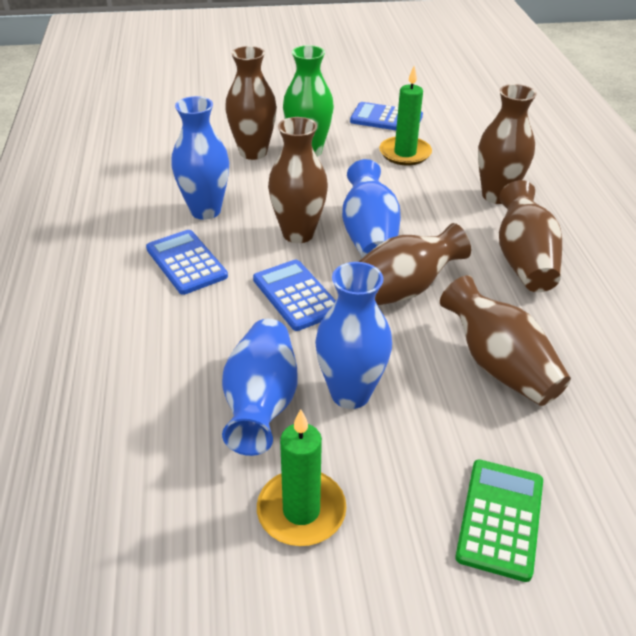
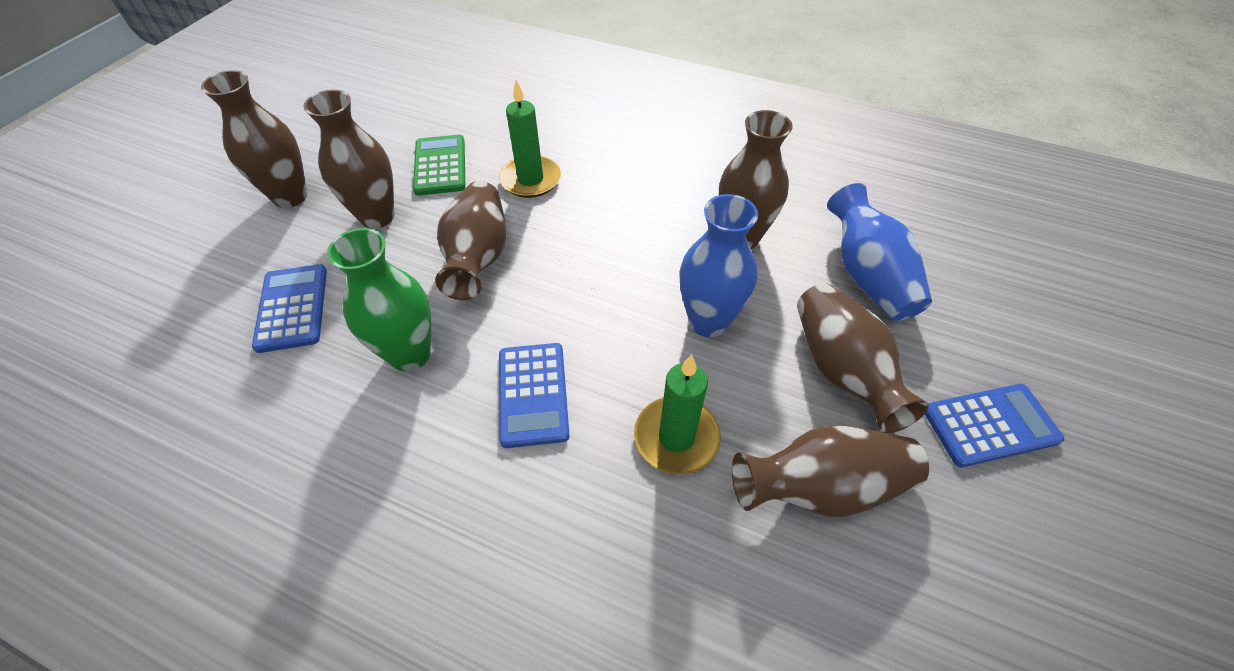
blue vase: [172,96,229,220] [222,319,298,456] [315,262,392,409] [342,159,401,258] = 4 -> [679,194,758,337] [827,183,932,321] = 2

